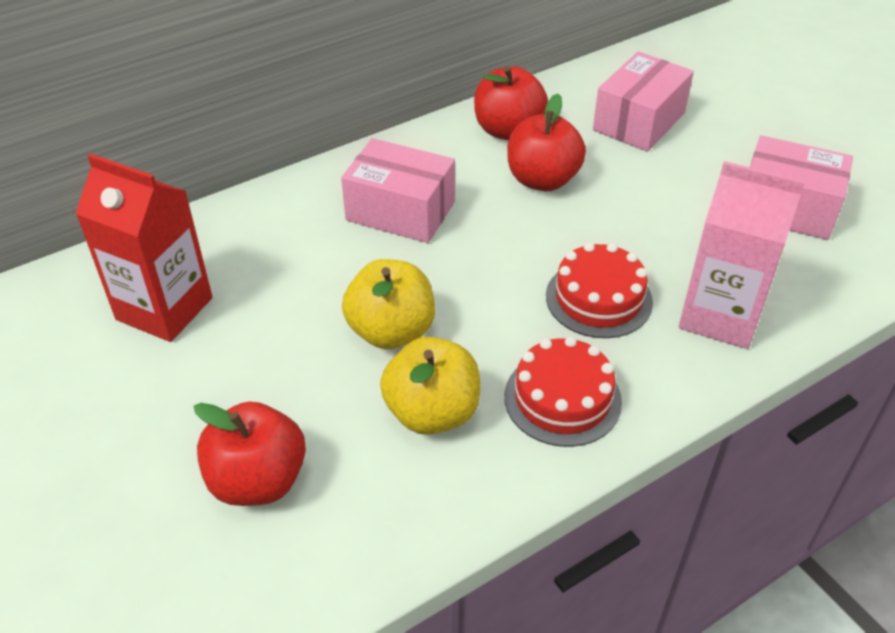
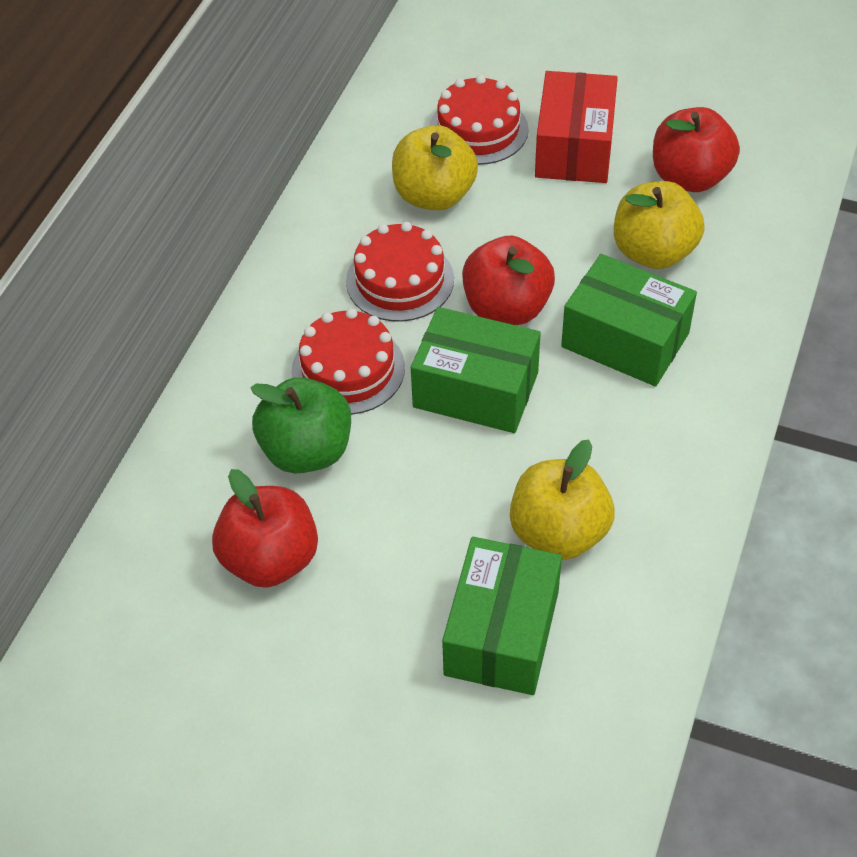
green apple: none = 0 -> [250,377,351,474] = 1
green box: none = 0 -> [411,307,541,433] [442,537,562,695] [561,254,697,386] = 3
pink box: [341,138,455,243] [593,52,694,152] [750,135,853,240] = 3 -> none = 0
pink carton: [679,161,805,349] = 1 -> none = 0
red box: none = 0 -> [535,71,618,183] = 1
red cake: [504,336,622,447] [546,242,653,338] = 2 -> [292,308,405,415] [346,222,454,322] [429,75,528,165] = 3
red carton: [75,154,212,342] = 1 -> none = 0
yellow apple: [342,259,435,349] [380,336,480,435] = 2 -> [392,125,478,211] [510,439,614,560] [614,181,705,269] = 3

